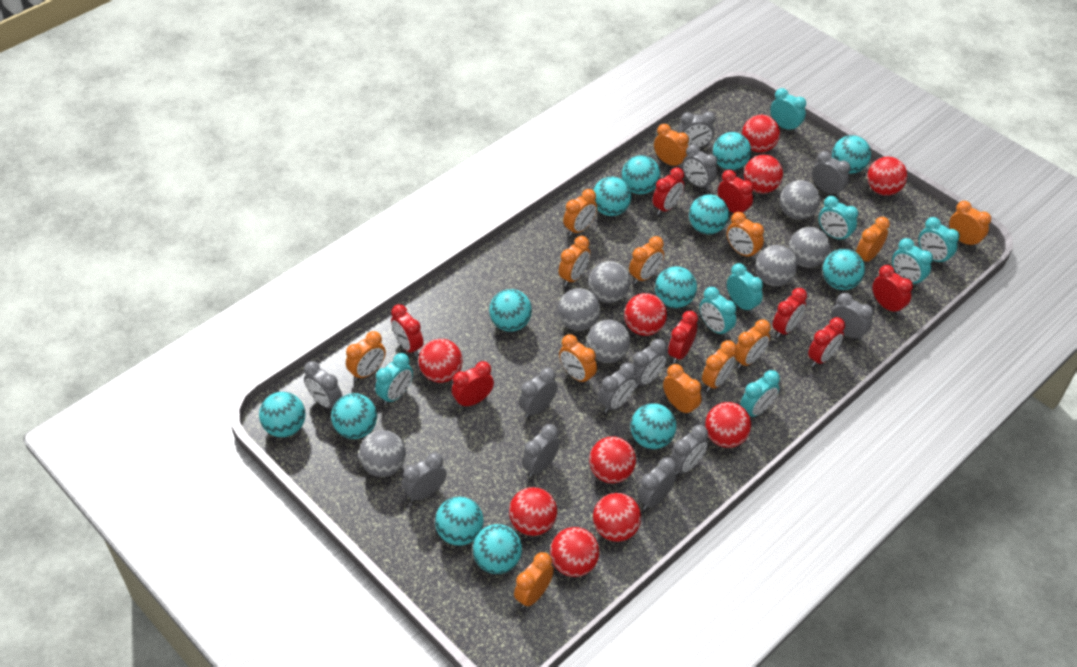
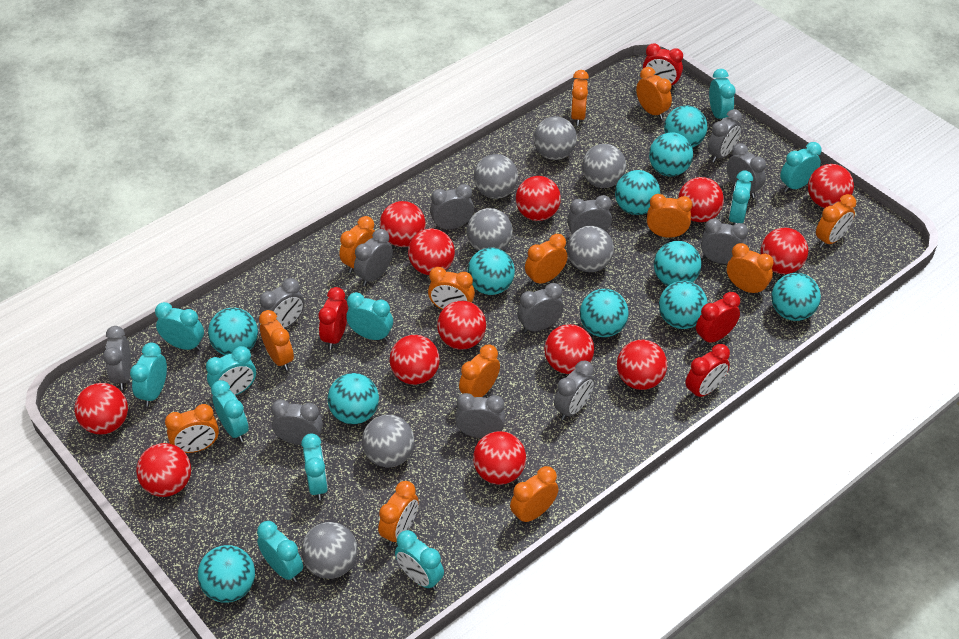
red ball: [418,339,463,383] [509,487,557,536] [550,527,599,577] [589,436,636,483] [593,493,641,542] [624,293,667,336] [705,402,751,448] [742,115,780,153] [744,155,783,194] [867,157,907,196] = 10 -> [74,383,128,434] [136,443,191,497] [380,201,426,247] [390,335,440,385] [408,229,455,275] [437,301,486,350] [473,431,526,485] [516,176,561,221] [544,324,594,374] [617,340,667,390] [678,177,724,222] [761,228,808,274] [808,164,854,208] = 13
red clock: [391,304,423,356] [452,361,494,408] [653,167,684,215] [668,311,698,363] [718,170,753,213] [772,288,807,338] [808,317,845,367] [872,265,913,315] = 8 -> [318,287,348,349] [643,43,683,89] [685,344,730,400] [696,292,740,345] = 4
turquoise ball: [259,392,306,437] [331,393,377,439] [435,497,484,546] [473,524,522,574] [489,289,532,332] [593,177,632,216] [622,155,660,194] [631,403,676,449] [655,266,697,308] [689,194,729,234] [713,132,751,170] [823,249,865,290] [832,135,871,174] = 13 -> [198,545,255,603] [208,308,258,355] [328,373,379,424] [467,248,515,295] [580,289,628,337] [615,170,660,215] [649,132,693,176] [654,241,701,286] [659,281,707,329] [664,106,708,148] [771,273,821,321] = 11
turquoise clock: [375,353,413,405] [699,287,736,337] [727,263,763,314] [740,370,780,417] [770,88,806,132] [819,196,858,242] [892,238,933,287] [918,217,960,265] = 8 -> [130,343,167,406] [155,302,204,351] [206,346,256,395] [211,380,249,442] [257,521,303,582] [301,433,328,500] [346,292,393,341] [395,530,444,590] [709,69,736,120] [729,170,753,225] [780,142,822,192] = 11

